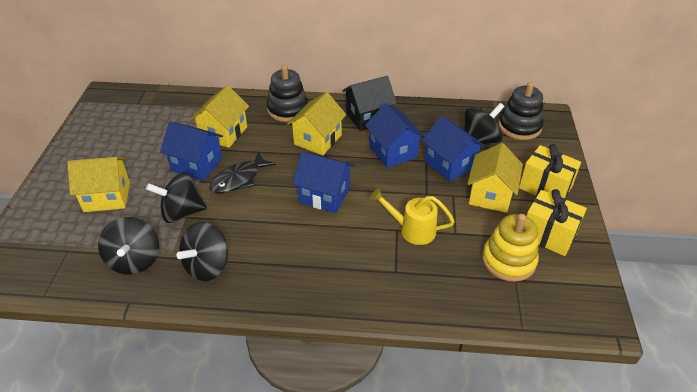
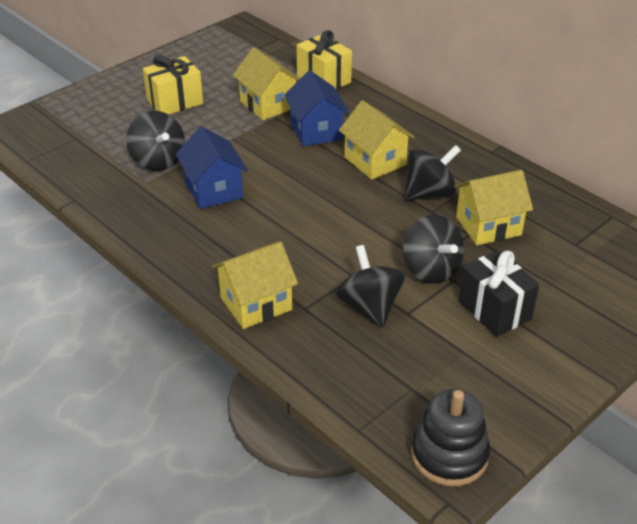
black fish: [210,152,276,194] = 1 -> none = 0
black gift: none = 0 -> [458,250,539,337] = 1
black house: [342,76,397,131] = 1 -> none = 0
black stacking toy: [267,65,308,122] [498,82,544,140] = 2 -> [411,389,490,486] = 1
blue house: [160,122,223,181] [293,152,354,213] [365,103,424,168] [422,116,486,182] = 4 -> [176,126,248,209] [284,71,349,146] = 2
yellow stacking toy: [482,214,539,282] = 1 -> none = 0
yellow watering can: [370,188,455,245] = 1 -> none = 0

